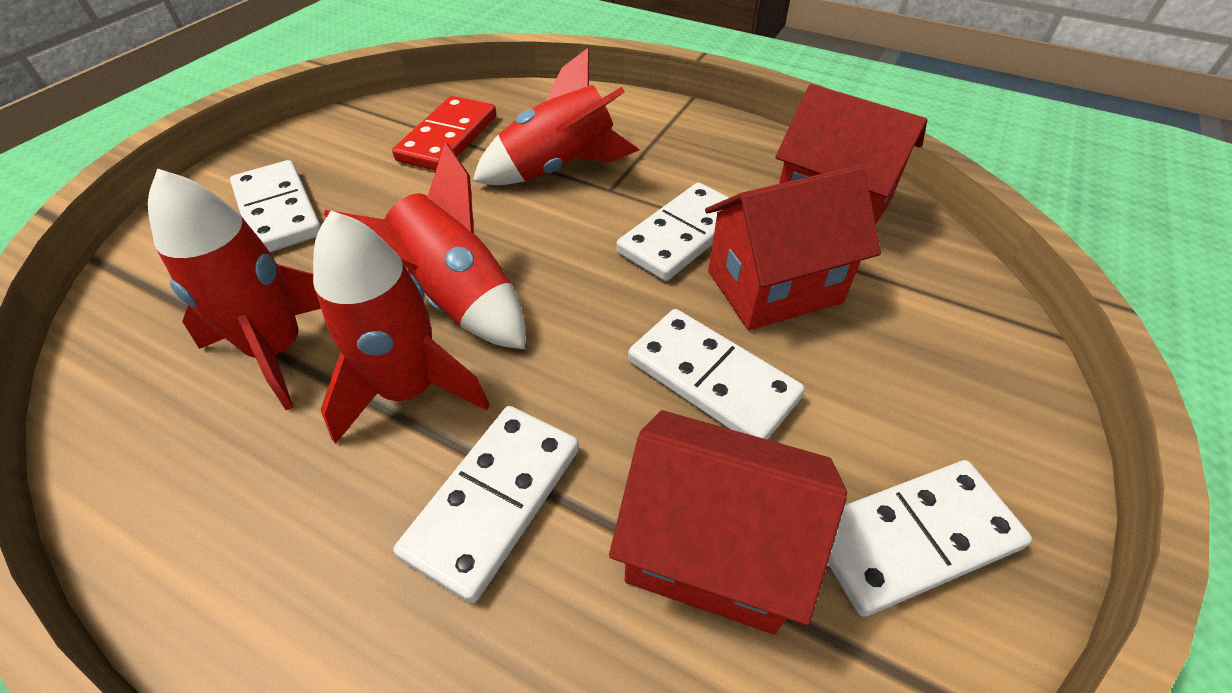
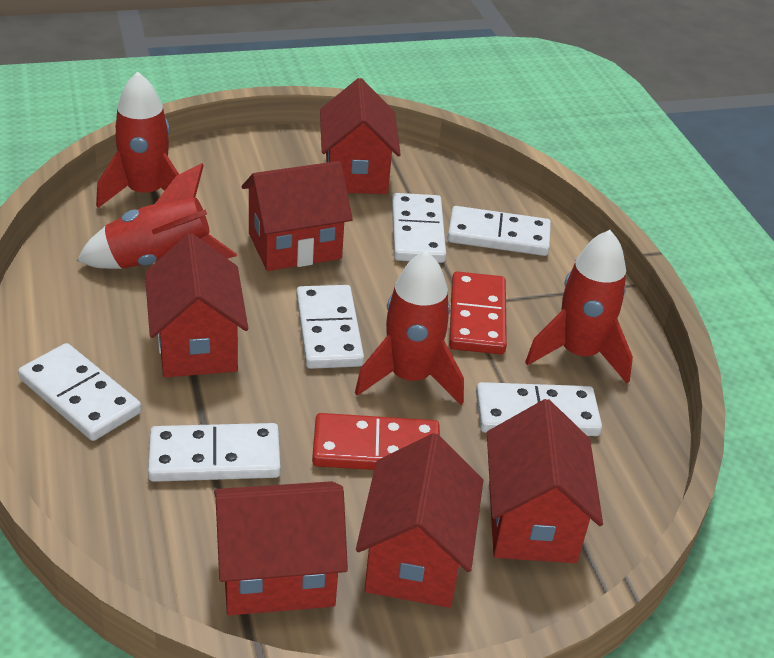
red domino: [392,96,497,171] = 1 -> [312,413,440,470] [449,271,507,354] = 2
red house: [609,410,847,634] [705,165,881,330] [775,84,928,224] = 3 -> [145,233,248,377] [214,481,348,615] [242,161,353,271] [320,78,401,194] [356,433,483,608] [487,399,603,563] = 6
white domino: [230,160,321,252] [393,406,579,604] [616,183,729,281] [628,309,805,440] [828,460,1032,617] = 5 -> [18,343,141,441] [148,423,281,482] [296,285,364,369] [392,193,446,263] [448,206,551,256] [476,382,602,436] = 6

